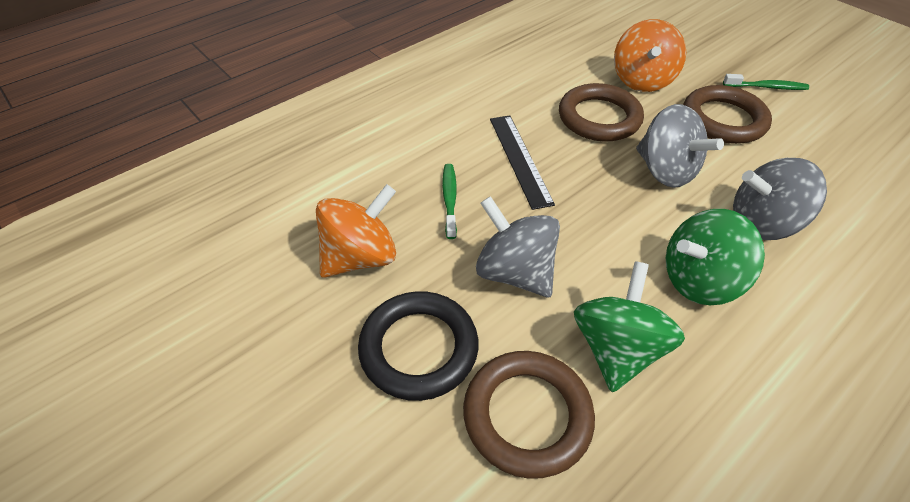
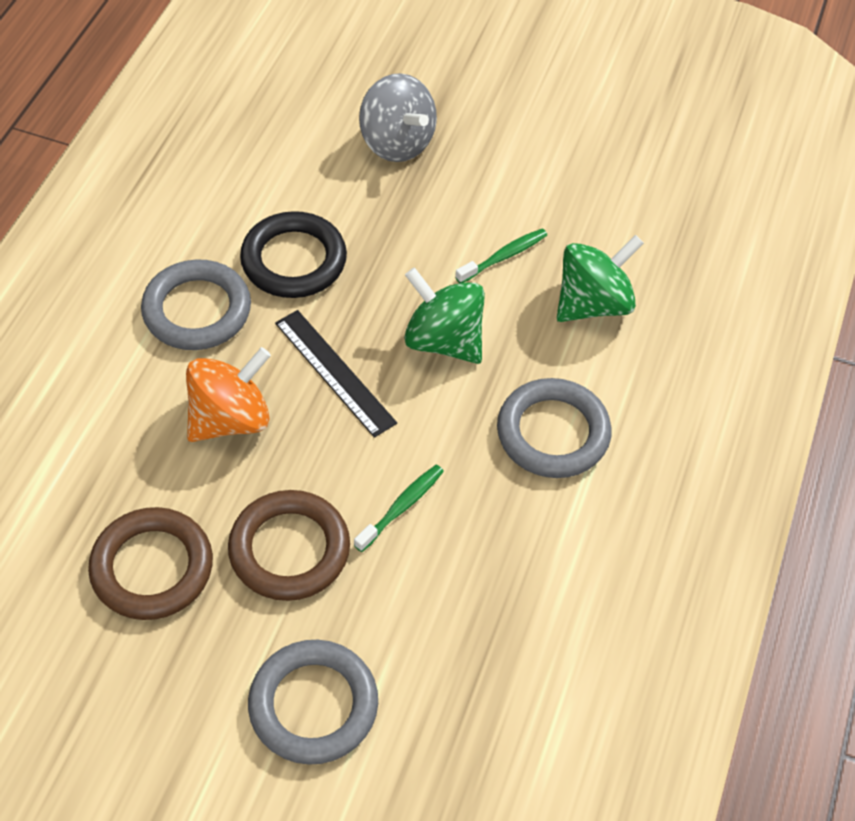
brown ring: [463,351,595,479] [559,83,644,142] [683,85,772,144] = 3 -> [88,507,213,620] [228,490,350,601] = 2
grey ring: none = 0 -> [141,259,251,350] [248,640,378,765] [497,378,612,478] = 3
grey spinning top: [476,196,560,297] [636,104,724,188] [733,158,827,240] = 3 -> [359,73,437,162] = 1
orange spinning top: [316,184,396,278] [614,19,686,92] = 2 -> [186,347,271,442] = 1

